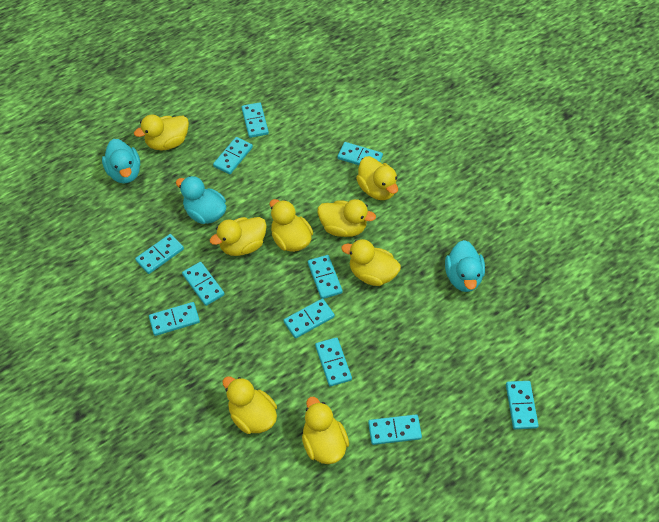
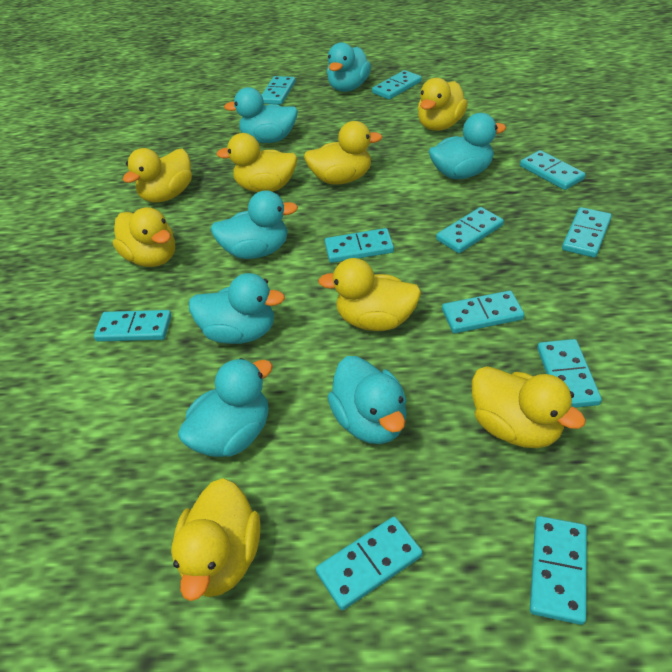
turquoise duck: [102,139,140,184] [176,176,226,224] [445,240,485,292] = 3 -> [178,358,273,457] [189,273,285,344] [211,190,298,259] [224,87,298,143] [327,42,371,92] [328,356,407,444] [429,113,506,179] = 7

